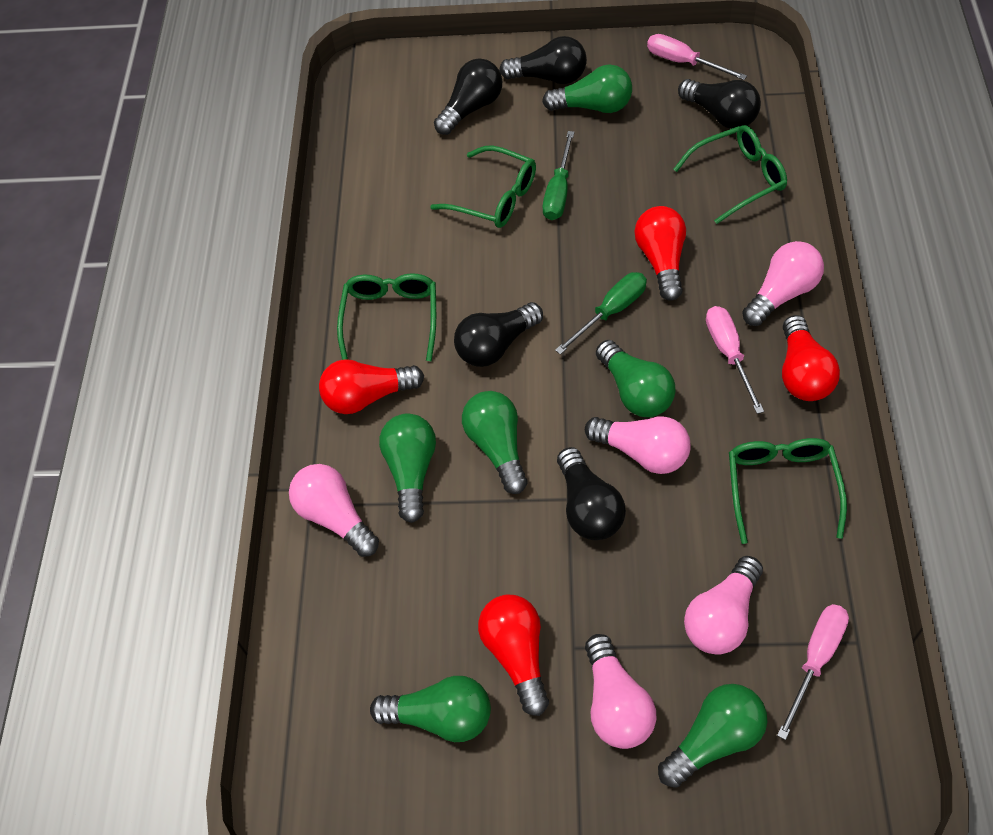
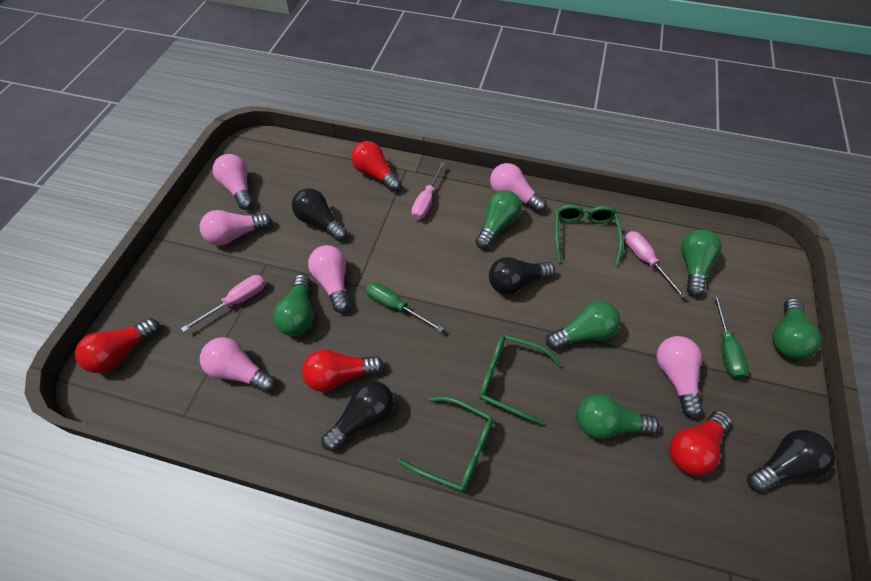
black light bulb: [434,59,502,135] [454,302,543,367] [499,36,587,84] [557,447,626,540] [678,79,761,129] = 5 -> [292,188,347,241] [321,381,394,451] [489,257,555,295] [747,430,836,493] = 4
green glasses: [337,273,436,361] [430,145,536,228] [673,125,787,224] [729,438,847,544] = 4 -> [397,397,493,492] [479,335,562,426] [555,205,623,265] = 3
pink light bulb: [289,464,379,557] [585,416,691,474] [585,634,656,749] [684,556,763,655] [742,241,824,326] = 5 -> [200,210,272,246] [200,337,276,393] [213,154,253,210] [308,245,350,313] [490,163,546,213] [656,336,703,419] = 6

